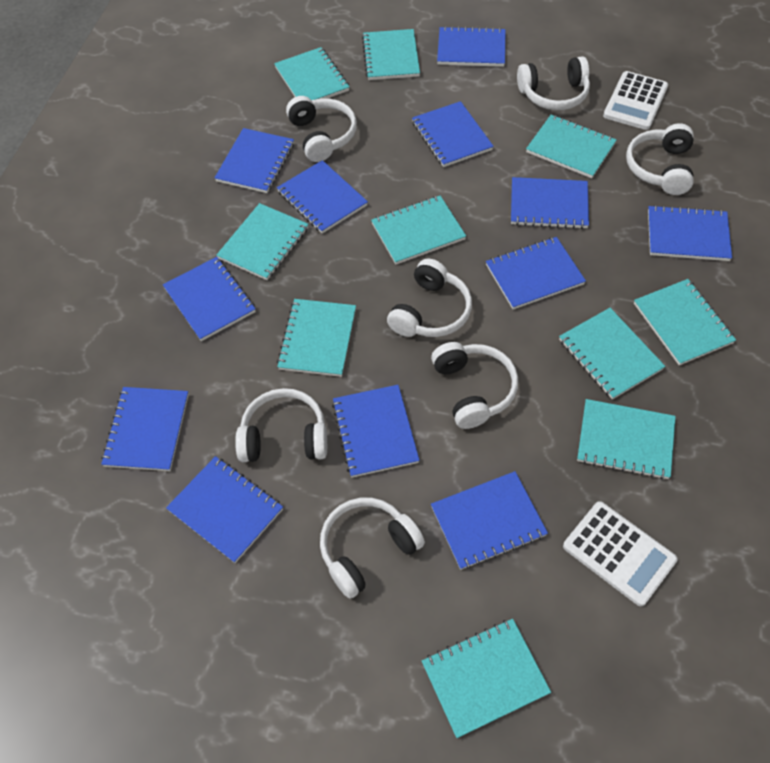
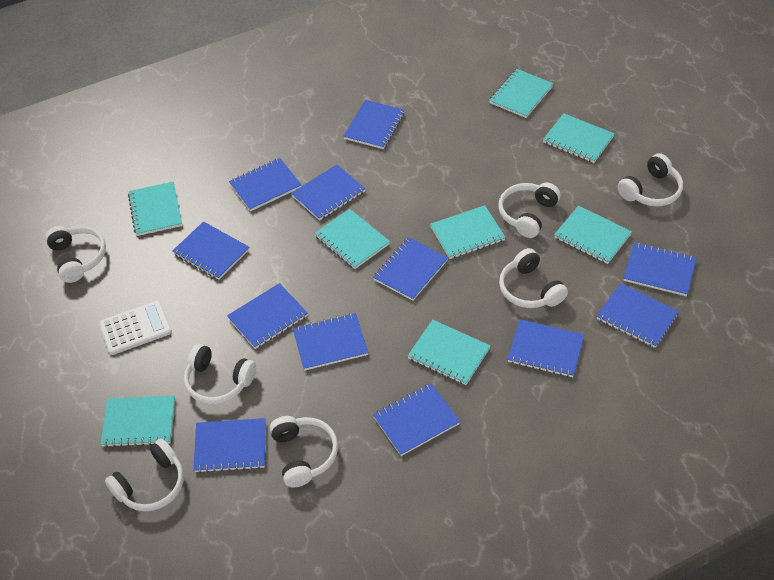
turquoise notebook: [216,203,309,280] [274,47,349,100] [277,299,356,377] [362,29,420,80] [371,196,466,265] [422,619,551,738] [526,115,617,178] [559,308,665,400] [577,399,676,480] [634,279,736,365] = 10 -> [100,396,175,447] [128,182,182,236] [314,209,390,269] [408,320,491,385] [430,205,506,259] [489,69,554,118] [543,113,615,163] [554,206,632,264] = 8
white calculator: [563,501,678,606] [603,71,668,130] = 2 -> [99,301,172,355] = 1

